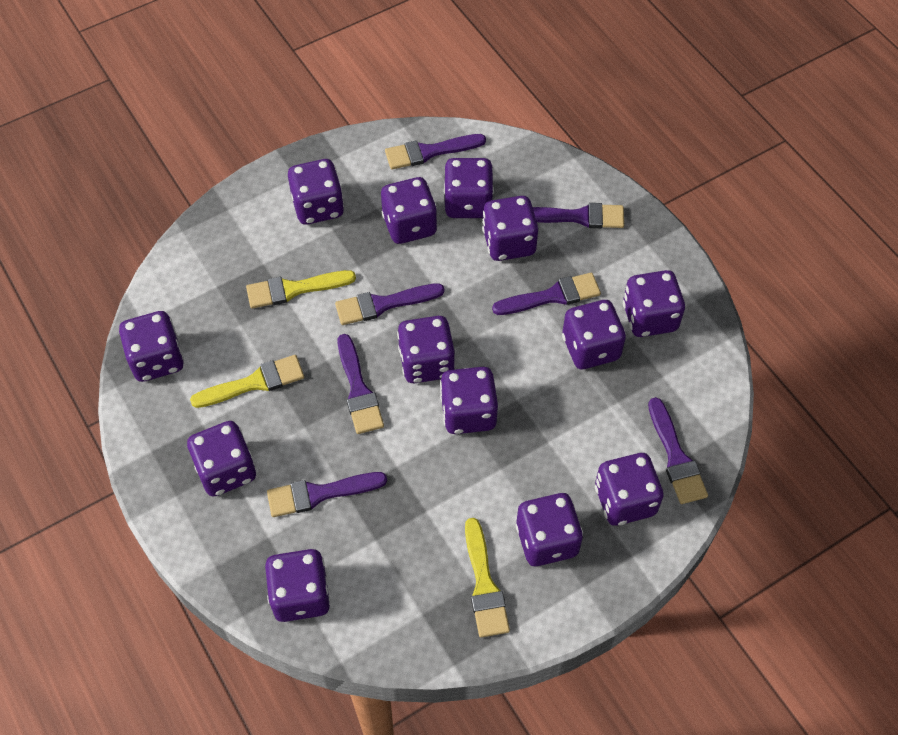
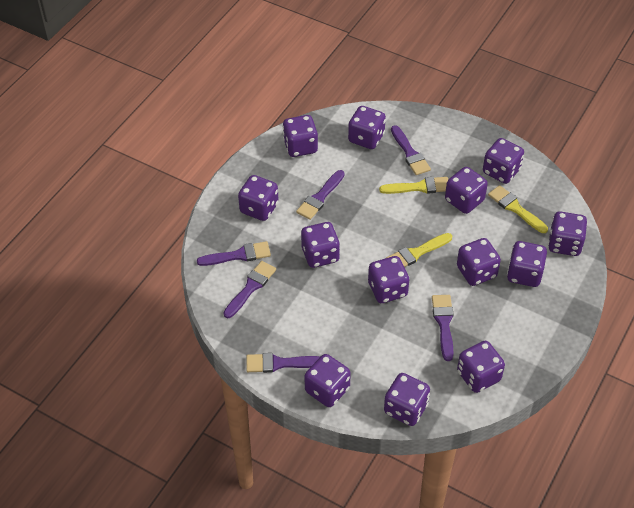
purple brush: [267,472,387,517] [335,283,445,325] [338,334,384,434] [385,134,486,169] [492,273,601,315] [533,203,624,228] [648,397,708,504] = 7 -> [197,241,271,266] [224,261,276,318] [246,353,320,373] [296,170,345,220] [391,125,431,175] [432,295,453,361] = 6

